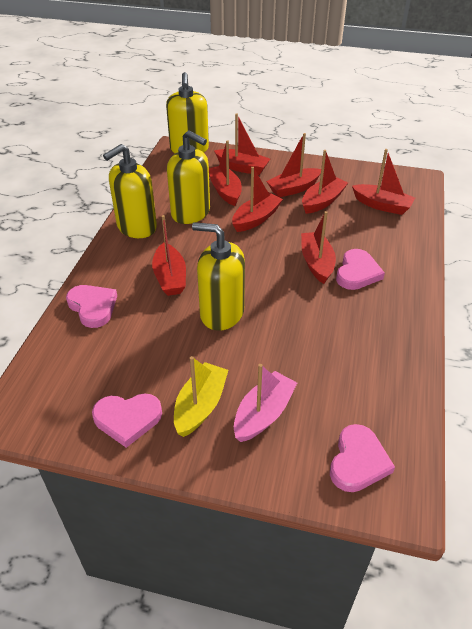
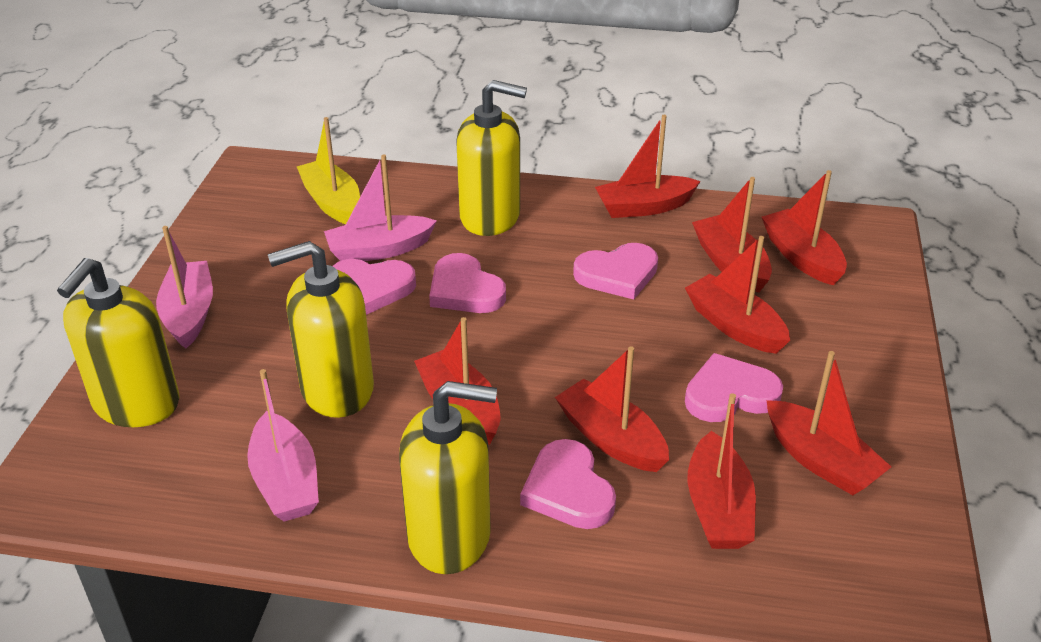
pink boat: [234,364,297,442] = 1 -> [156,226,213,349] [247,369,319,521] [324,154,437,261] = 3
pink heart: [66,285,117,328] [92,393,162,448] [330,424,395,492] [336,249,385,290] = 4 -> [332,259,416,315] [429,253,506,313] [520,439,616,529] [573,243,658,300] [685,353,783,422] = 5

